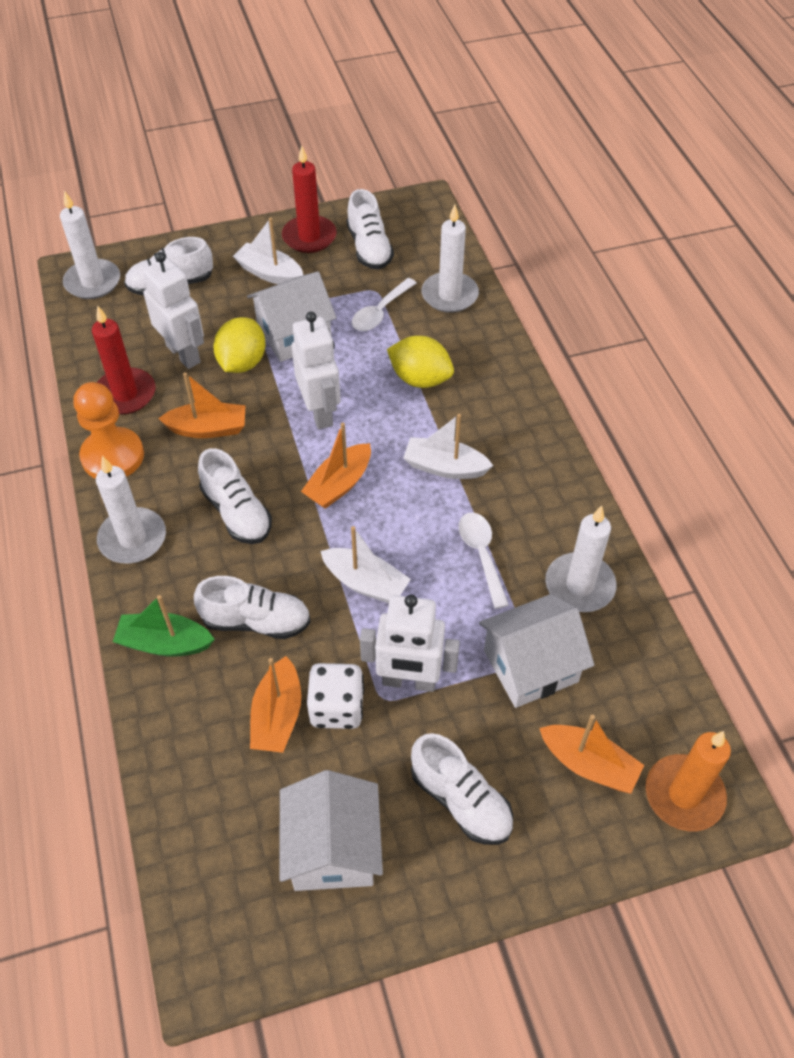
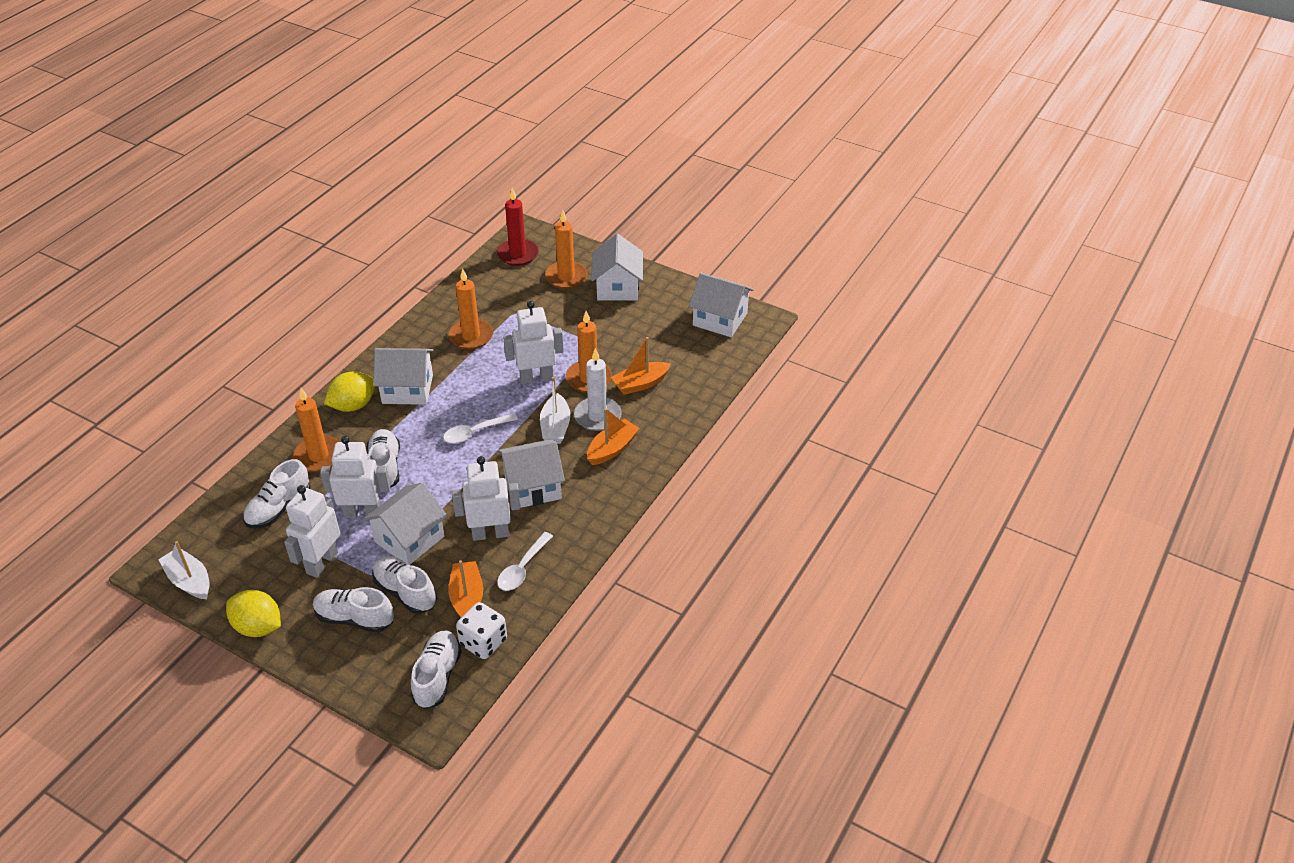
green boat: [113,595,215,657] = 1 -> none = 0
orange boat: [158,372,246,438] [250,656,301,753] [301,423,371,509] [539,715,644,794] = 4 -> [448,560,483,617] [587,408,640,465] [611,337,671,395] = 3
orange candle: [646,731,731,831] = 1 -> [293,388,340,472] [448,269,493,349] [545,210,588,289] [566,311,612,392] = 4
orange pawn: [73,382,144,479] = 1 -> none = 0
red candle: [92,306,155,415] [282,146,337,253] = 2 -> [497,188,539,266] = 1
white boat: [233,218,303,284] [321,526,411,603] [403,414,493,479] = 3 -> [158,541,210,599] [540,377,571,444] = 2
white candle: [60,191,120,299] [96,456,166,564] [421,205,479,313] [545,505,617,612] = 4 -> [574,348,622,431] = 1
white house: [247,271,336,362] [280,770,383,891] [479,594,594,708] = 3 -> [363,483,447,565] [373,348,433,405] [498,439,565,508] [591,234,643,300] [689,273,754,337] = 5
white robot: [143,252,204,369] [292,312,341,429] [360,595,460,692] = 3 -> [284,485,340,578] [320,436,390,518] [452,456,521,541] [503,301,564,384] = 4

